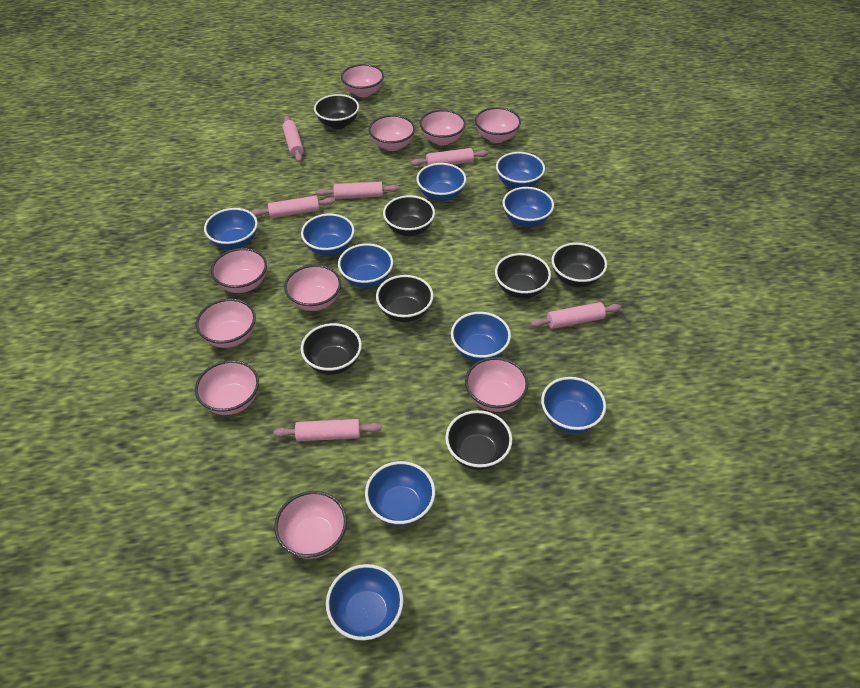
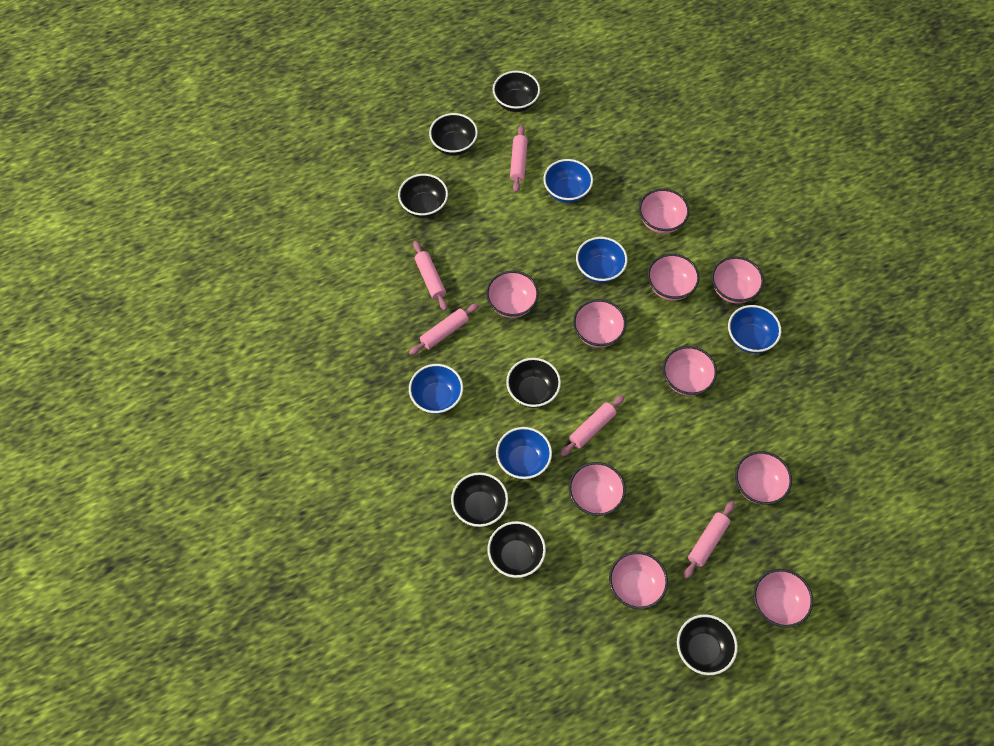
blue bowl: [204,208,258,250] [301,214,355,256] [326,564,403,641] [338,243,393,288] [365,461,435,526] [416,163,466,202] [451,312,511,362] [496,152,545,189] [502,187,554,227] [541,377,606,433] = 10 -> [409,364,463,414] [496,427,552,479] [543,159,593,203] [576,237,628,283] [728,305,781,353] = 5
pink rolling pin: [252,196,335,218] [274,419,382,441] [282,116,304,162] [317,181,399,199] [411,148,488,166] [531,302,621,329] = 6 -> [409,303,479,355] [413,241,447,311] [510,125,528,192] [560,395,625,457] [684,501,735,579] = 5

